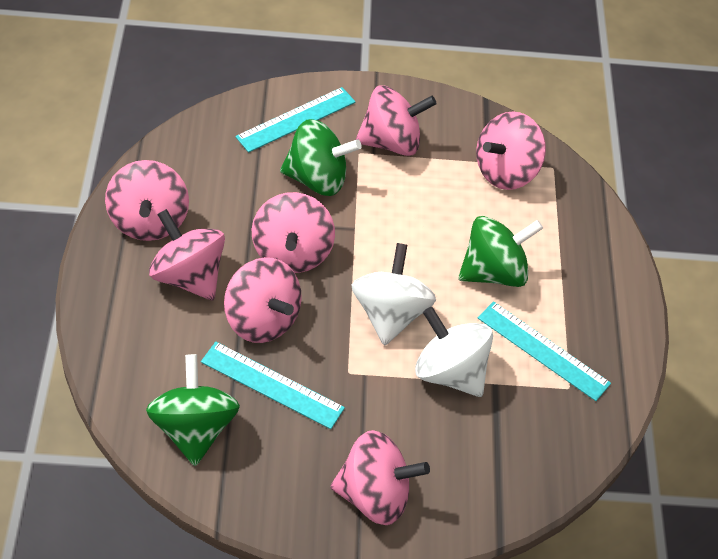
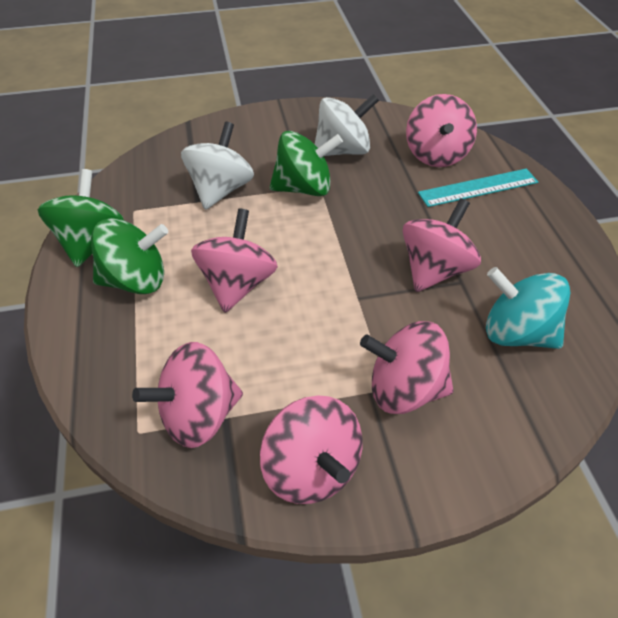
pink spinning top: [105,160,189,241] [149,209,225,300] [224,257,302,343] [252,192,335,273] [331,430,430,525] [356,85,437,156] [476,111,546,190] = 7 -> [132,342,243,448] [191,208,278,313] [260,395,362,504] [360,321,453,414] [403,198,481,292] [406,94,477,167] = 6
turquoise ruler: [201,342,345,429] [235,87,356,153] [478,301,611,401] = 3 -> [418,169,538,207] = 1
turquoise spinning top: none = 0 -> [486,267,570,349] = 1

